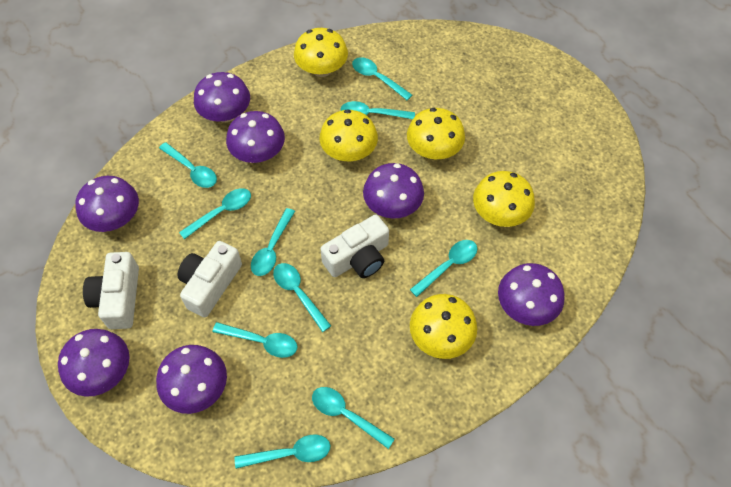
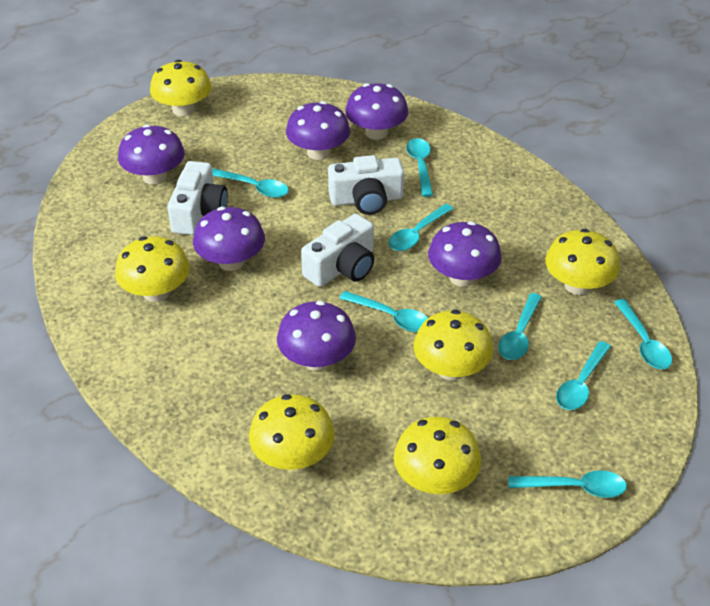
purple mushroom: [58,329,130,397] [75,176,139,232] [156,345,227,414] [194,72,250,122] [226,111,285,163] [363,163,424,219] [498,263,564,326] = 7 -> [118,124,185,185] [193,207,265,271] [277,301,356,371] [286,101,350,160] [345,83,408,140] [428,221,502,287] = 6
turquoise spoon: [159,142,217,188] [179,188,251,239] [212,322,297,358] [235,434,330,469] [251,208,295,276] [273,263,331,332] [312,387,395,449] [340,101,415,119] [352,57,412,100] [410,240,477,297] = 10 -> [212,168,289,198] [339,291,428,332] [388,204,454,251] [406,138,433,197] [498,293,542,360] [508,470,627,498] [556,341,611,410] [614,299,672,369] = 8
yellow mushroom: [294,28,348,77] [319,109,378,161] [407,108,465,159] [410,294,477,359] [473,171,535,227] = 5 -> [115,236,190,302] [150,60,212,116] [249,394,335,470] [394,417,481,494] [414,310,493,381] [545,229,620,295] = 6

